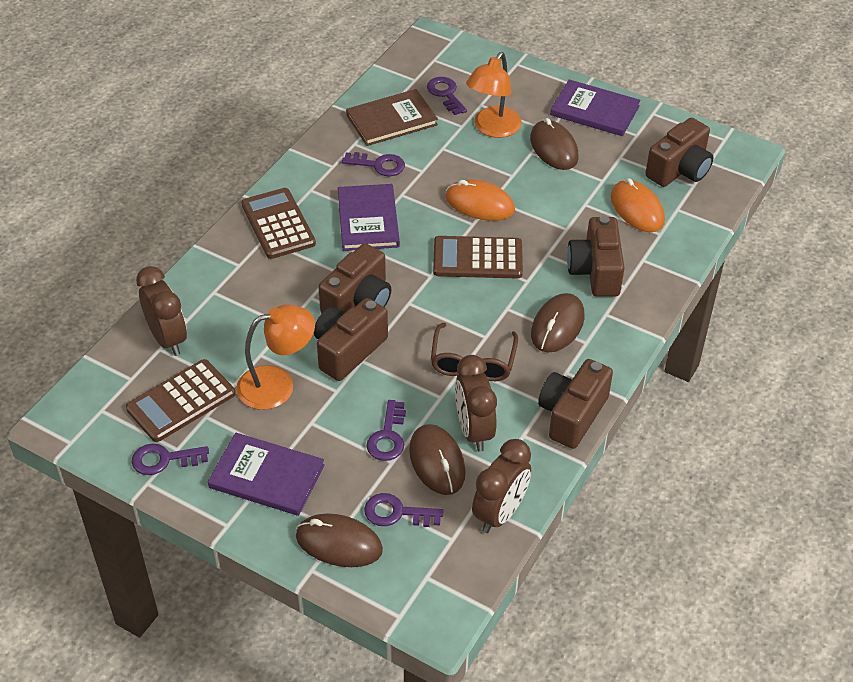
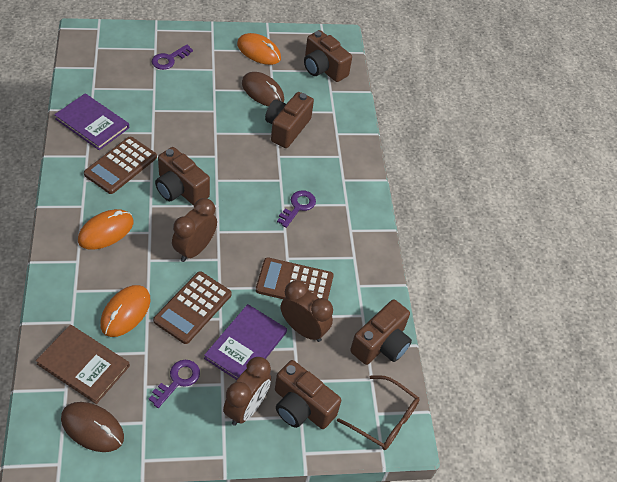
brown mouse: [296,513,383,567] [409,424,466,495] [530,118,579,170] [531,293,585,352] = 4 -> [61,402,124,452] [242,72,284,106] = 2
orange lamp: [236,304,315,410] [466,52,522,138] = 2 -> none = 0
orange mouse: [445,180,515,221] [611,178,665,232] = 2 -> [78,209,134,249] [100,285,150,337] [237,33,281,65] = 3
purple book: [208,433,324,516] [338,184,400,251] [550,80,641,136] = 3 -> [54,93,129,150] [204,304,287,380] = 2
purple key: [132,443,209,475] [342,152,405,176] [364,493,443,527] [367,400,406,461] [427,77,467,115] = 5 -> [149,360,200,408] [152,45,193,70] [277,190,316,228] = 3

